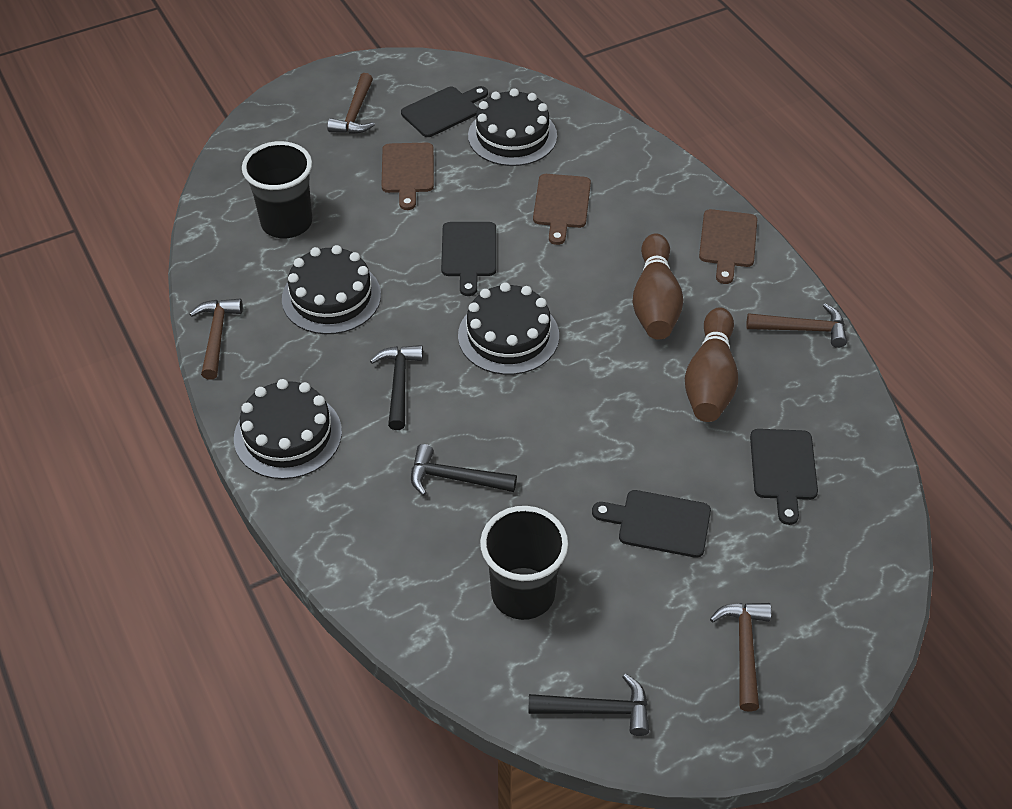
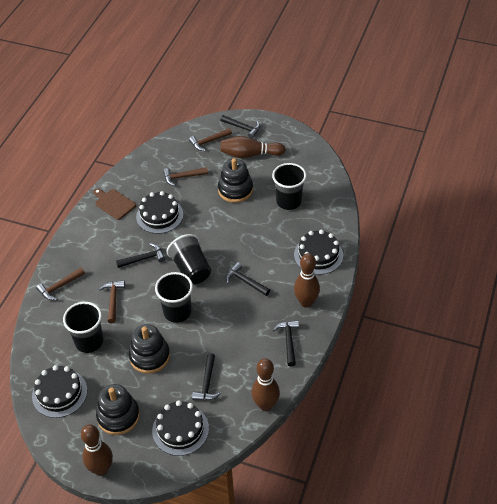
black cup: [242,141,312,238] [480,506,568,620] = 2 -> [63,302,104,353] [155,272,193,323] [167,234,211,284] [272,163,306,210] = 4
black cutting board: [401,86,488,137] [441,222,496,296] [592,490,711,558] [750,429,818,525] = 4 -> none = 0
black hammer: [370,345,423,430] [411,444,517,496] [528,674,649,736] = 3 -> [116,243,165,268] [192,353,221,400] [220,115,260,139] [226,262,270,296] [273,320,299,366] = 5
black stacking toy: none = 0 -> [96,384,140,435] [129,324,170,374] [218,158,253,203] = 3
brown bowling pin: [633,233,683,340] [685,307,738,422] = 2 -> [81,424,113,476] [221,136,286,158] [251,358,280,411] [294,253,320,308] = 4
brown cutting board: [381,143,434,210] [533,174,591,245] [699,209,757,284] = 3 -> [93,188,136,220] = 1

